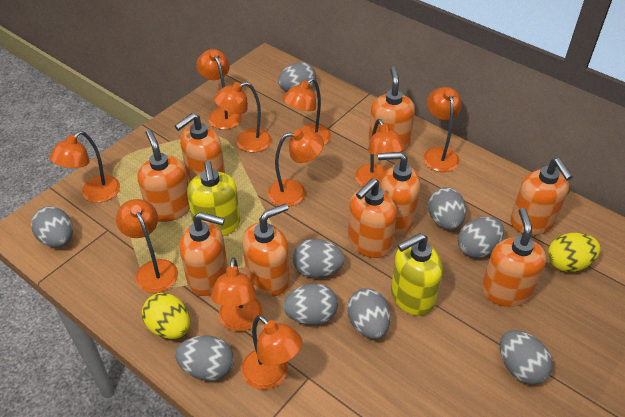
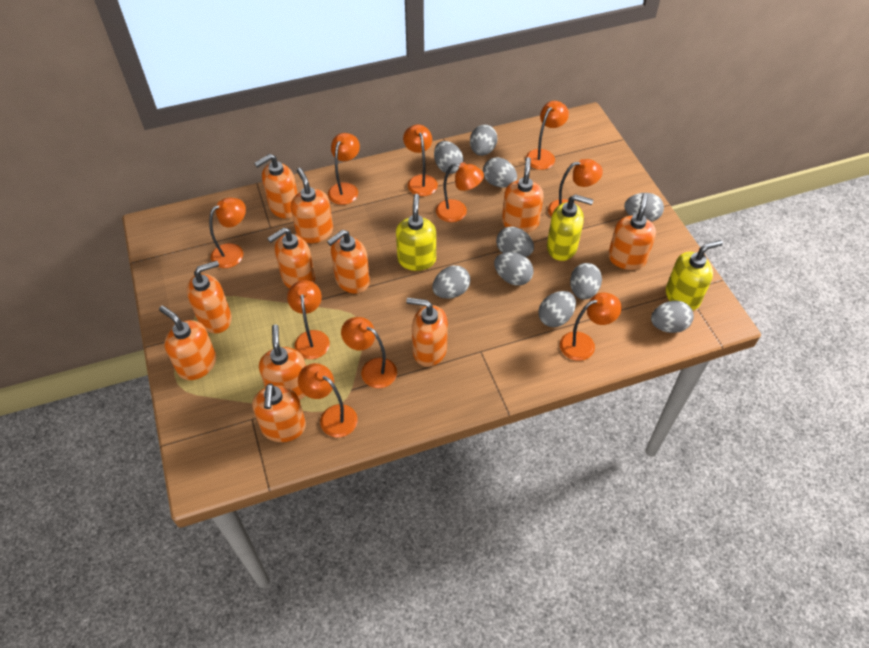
grey egg: [31,206,73,248] [175,336,234,381] [278,62,316,92] [283,283,338,325] [293,239,345,278] [347,288,391,339] [428,187,466,230] [458,217,504,258] [500,330,553,385] = 9 -> [432,265,470,299] [434,141,463,174] [470,125,497,156] [483,157,517,188] [494,252,534,286] [496,226,534,257] [538,291,576,327] [570,263,602,300] [624,193,664,222] [651,300,694,333] = 10
orange soap dispenser: [137,129,190,222] [175,113,225,182] [180,212,228,296] [242,203,290,297] [348,178,397,258] [368,66,415,152] [378,152,420,235] [482,208,546,307] [510,158,573,235] = 9 -> [159,306,216,380] [186,261,232,333] [252,383,306,442] [254,154,298,219] [259,324,306,400] [267,227,315,289] [291,168,333,243] [327,230,370,294] [406,298,448,367] [502,157,544,233] [608,193,656,270] = 11
yellow egg: [142,293,190,339] [548,233,600,272] = 2 -> none = 0
yellow soap dispenser: [187,161,240,236] [391,233,443,316] = 2 -> [396,194,436,271] [547,194,593,261] [666,240,723,310] = 3

